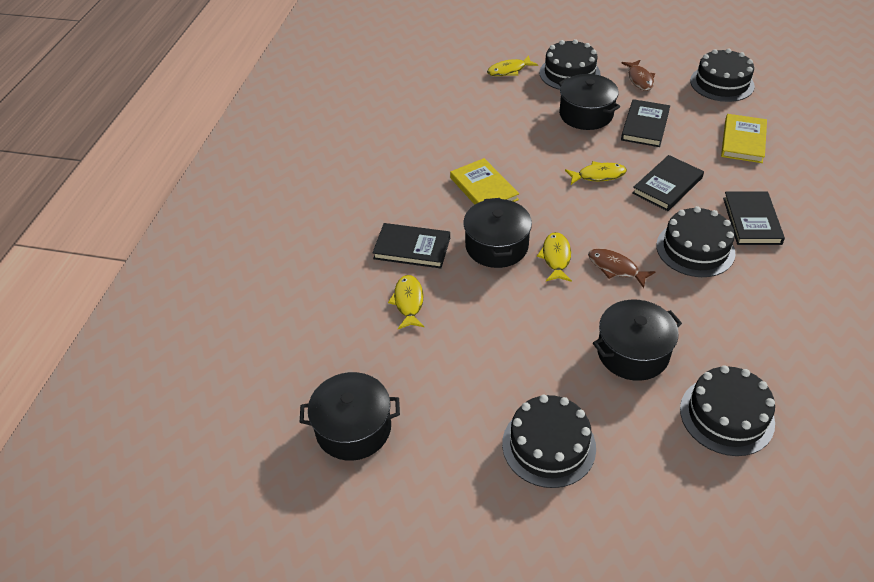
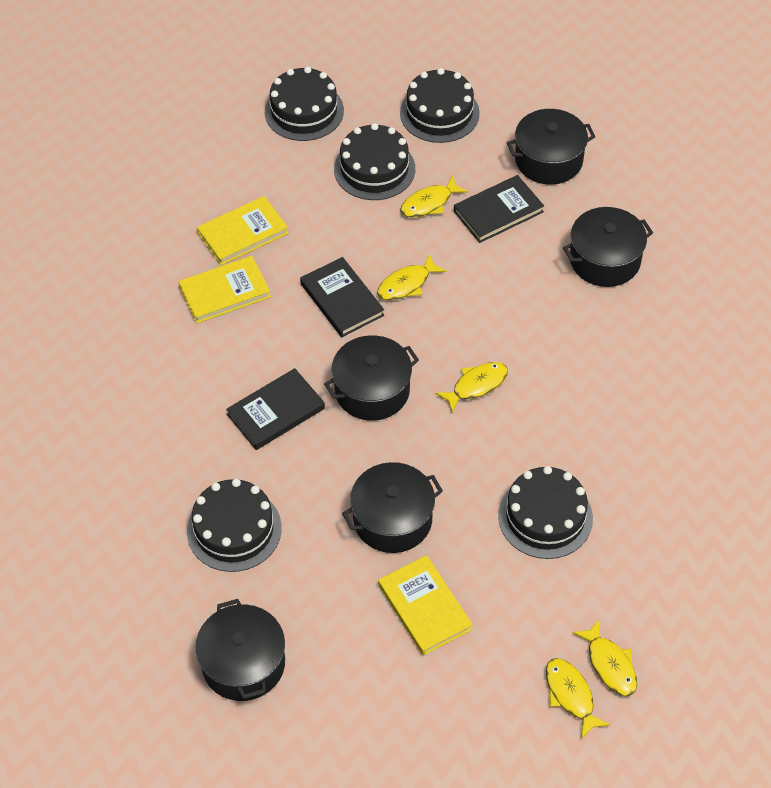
black book: [372,223,450,268] [621,99,670,147] [632,155,704,211] [723,191,785,245] = 4 -> [226,368,325,450] [300,257,384,337] [454,175,544,243] = 3
black pot: [300,372,400,461] [463,198,532,268] [558,74,620,130] [593,300,682,381] = 4 -> [195,599,285,701] [324,335,419,421] [342,462,443,553] [507,109,595,185] [563,207,653,287] = 5
brown fish: [588,248,655,288] [622,60,655,91] = 2 -> none = 0
yellow book: [450,158,519,205] [721,114,767,163] = 2 -> [178,256,271,323] [197,196,288,265] [378,555,473,656] = 3
yellow fish: [388,275,424,329] [487,55,538,76] [537,232,572,282] [565,161,627,185] = 4 -> [377,254,446,301] [400,175,468,218] [435,362,508,413] [546,658,610,740] [572,619,637,696] = 5

